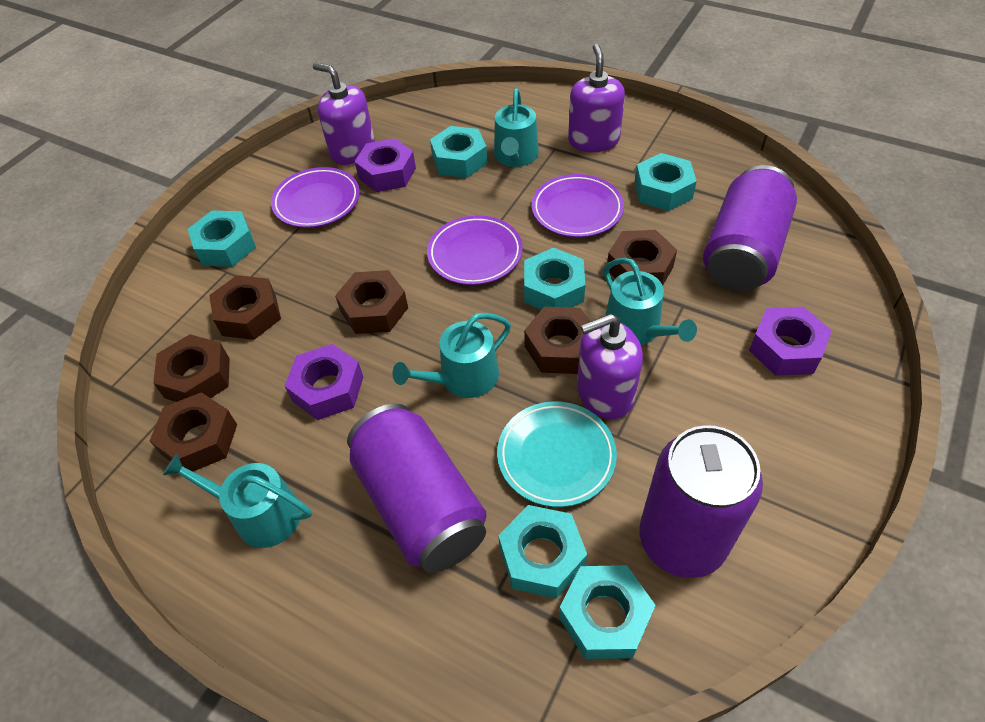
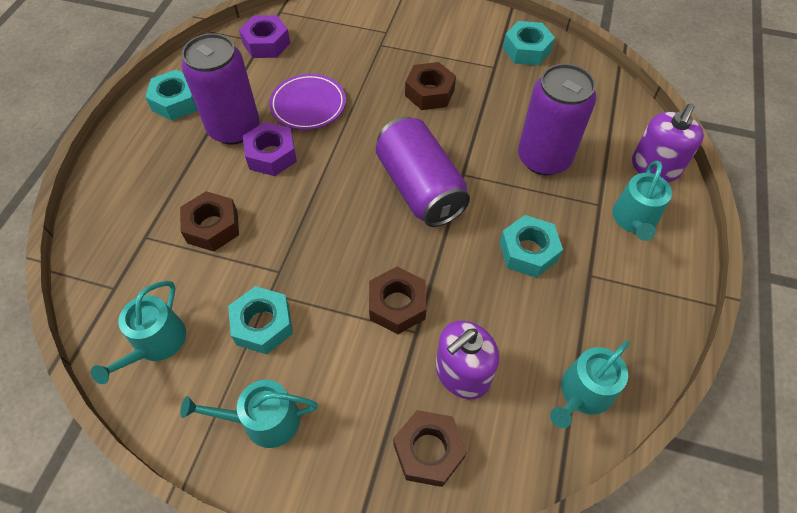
brown nut: [150,392,237,471] [153,334,230,402] [209,275,281,340] [335,270,408,334] [524,307,590,374] [607,230,677,286] = 6 -> [180,191,239,252] [369,267,426,334] [393,410,467,487] [405,62,456,110] = 4
purple nut: [285,344,363,420] [355,138,416,192] [749,306,832,376] = 3 -> [239,15,290,58] [243,122,297,176] = 2
purple plate: [271,167,360,228] [427,215,523,285] [532,174,624,237] = 3 -> [269,74,346,130] = 1
purple soap dispenser: [313,63,375,165] [568,44,625,152] [577,314,643,419] = 3 -> [436,321,499,399] [632,104,704,182] = 2
turquoise nut: [188,211,256,267] [430,126,488,178] [498,505,587,599] [524,248,585,310] [559,565,656,659] [635,153,697,211] = 6 -> [145,70,197,121] [228,286,293,354] [500,215,563,278] [503,21,555,65] = 4
turquoise plate: [497,401,617,507] = 1 -> none = 0

